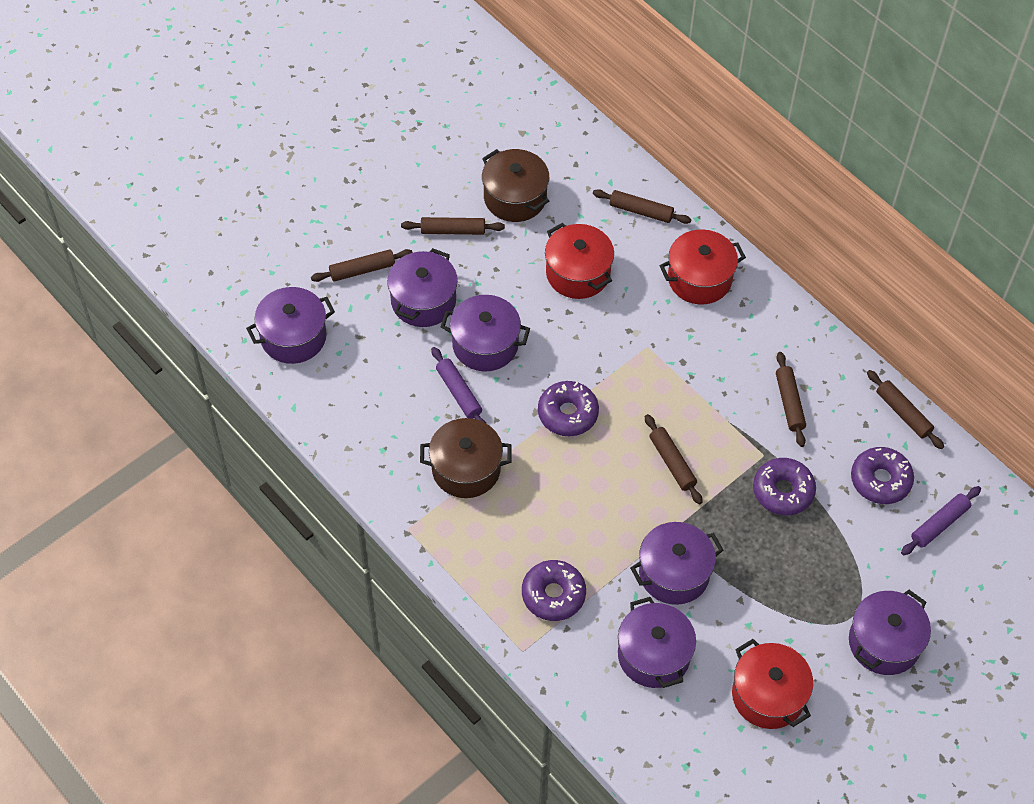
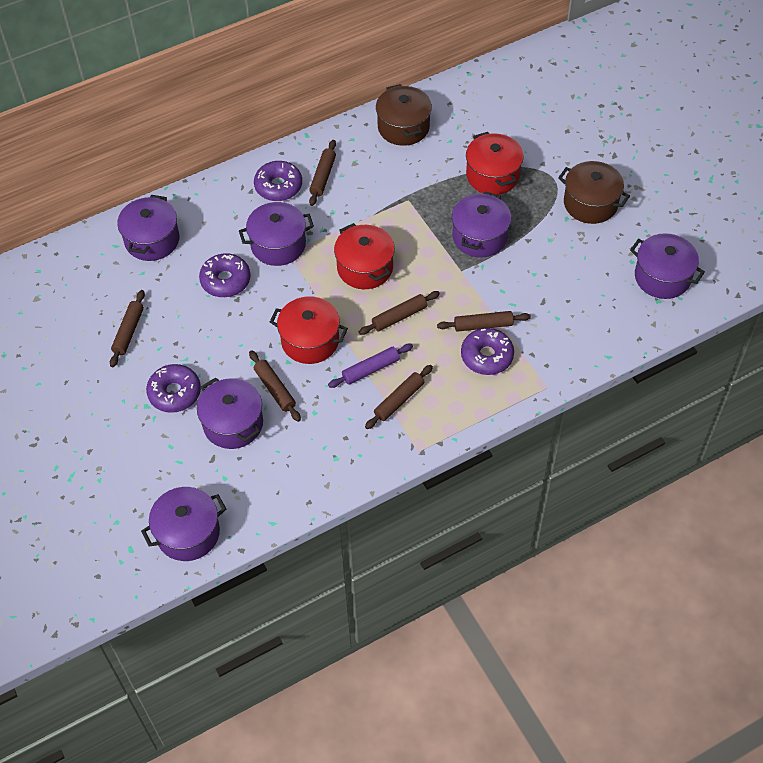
purple rolling pin: [431,347,487,424] [901,486,981,555] = 2 -> [328,344,413,388] = 1

